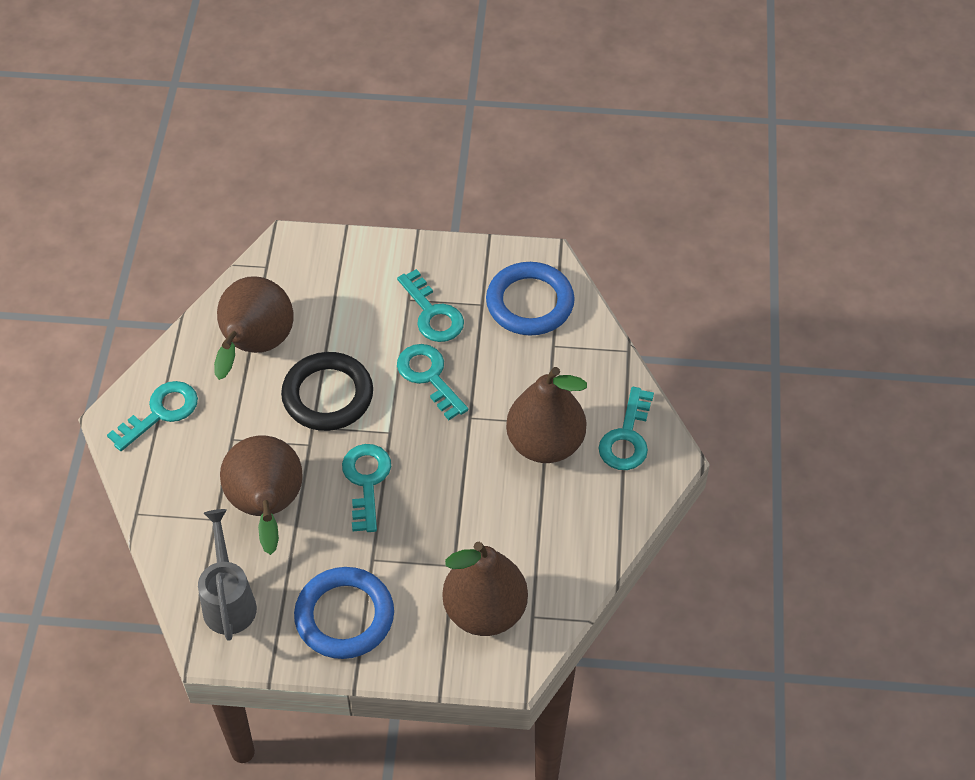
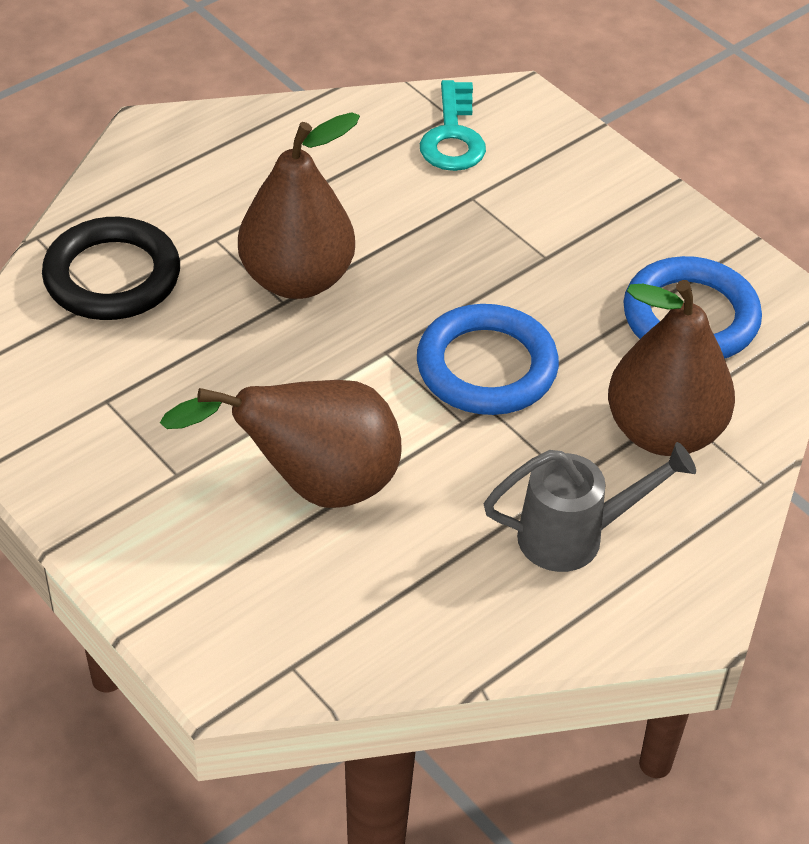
brown pear: [214,276,294,380] [220,436,303,555] [443,542,528,636] [506,367,587,463] = 4 -> [160,380,401,508] [238,112,360,299] [608,280,735,456] = 3
turquoise key: [107,381,198,451] [342,444,391,532] [397,269,464,342] [397,344,468,420] [599,387,654,470] = 5 -> [420,80,486,171] = 1

